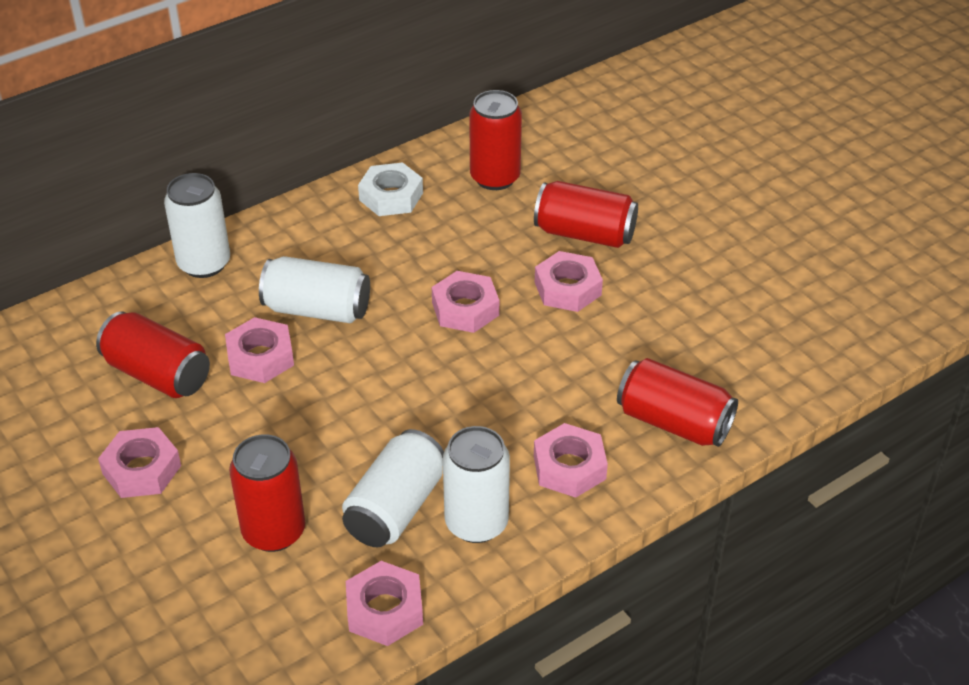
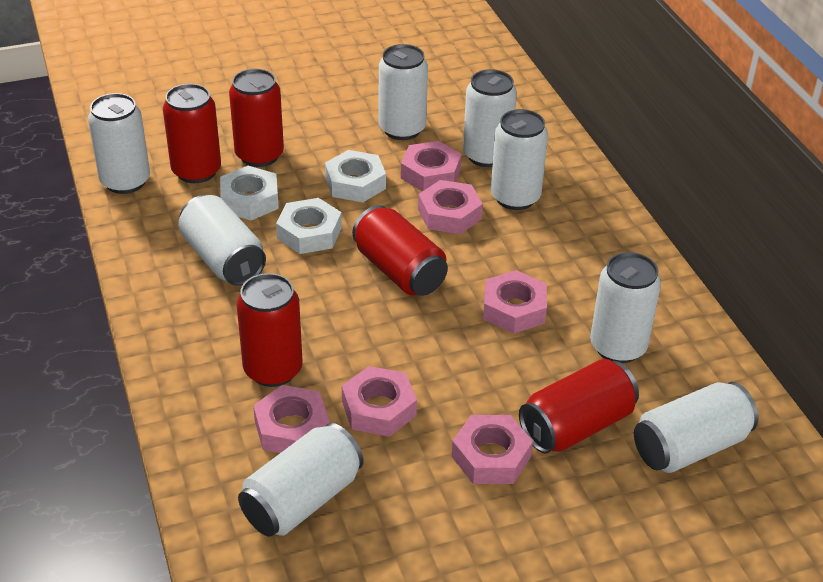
white can: [164,173,230,278] [259,256,370,323] [342,429,444,548] [443,426,510,543] = 4 -> [88,93,150,194] [178,195,266,286] [238,423,363,537] [379,44,428,140] [463,69,517,167] [491,109,548,210] [590,252,661,363] [634,382,759,473] = 8
white nut: [358,162,423,216] = 1 -> [220,166,279,221] [276,198,342,254] [325,150,386,202] = 3

